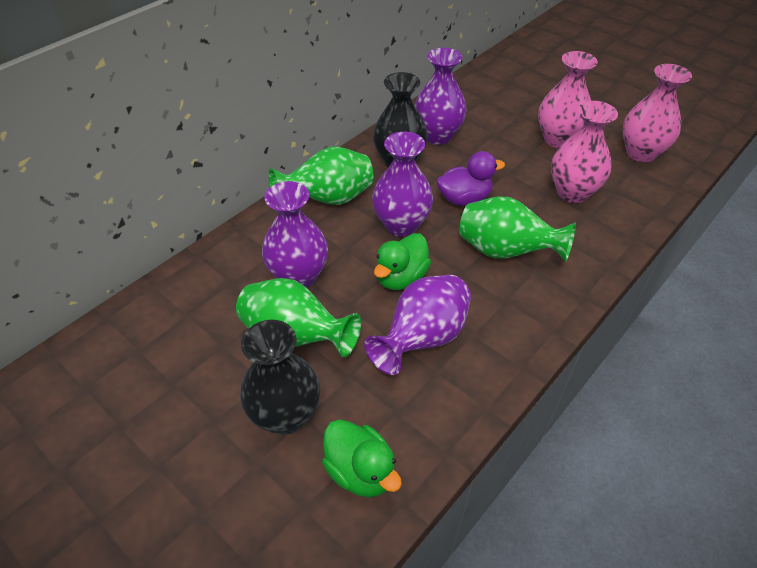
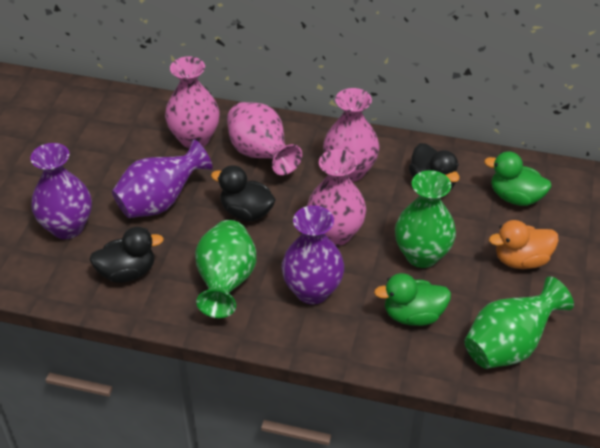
black duck: none = 0 -> [89,227,164,283] [211,165,276,221] [409,143,460,190] = 3
black vase: [240,320,320,434] [373,72,428,168] = 2 -> none = 0
orange duck: none = 0 -> [489,220,559,269] = 1
pink vase: [538,51,598,148] [551,101,618,203] [623,64,692,162] = 3 -> [165,56,220,148] [227,102,302,175] [307,149,366,246] [323,88,379,182] = 4
purple duck: [437,151,505,206] = 1 -> none = 0
purple vase: [262,181,328,288] [364,274,471,375] [372,132,433,237] [415,48,467,145] = 4 -> [30,143,92,239] [112,139,213,218] [282,206,344,304] = 3

